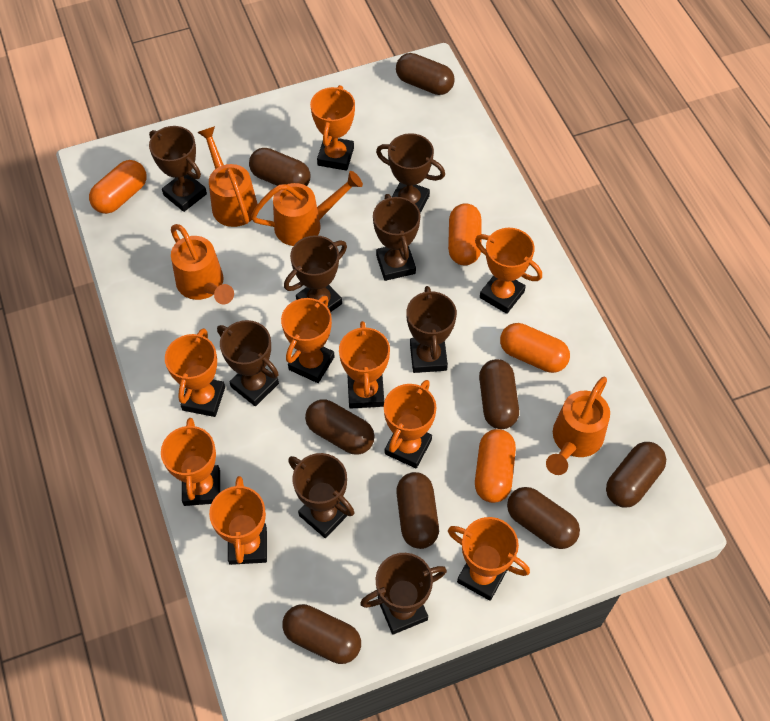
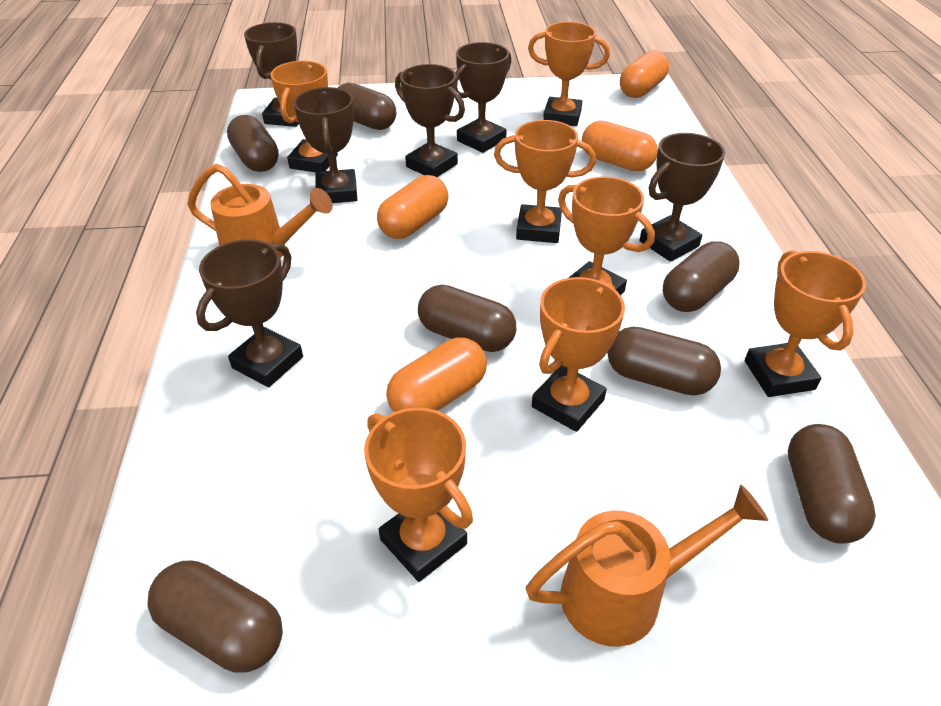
brown capsule: [249,148,311,186] [282,604,361,664] [305,399,375,455] [396,53,454,95] [396,472,439,549] [479,359,519,429] [507,487,580,549] [606,442,666,507] = 8 -> [147,560,283,672] [227,115,279,172] [338,83,396,130] [418,285,516,352] [608,327,721,395] [663,241,740,312] [788,424,876,544] = 7
brown trophy: [149,126,207,212] [217,320,279,406] [284,235,347,312] [288,453,354,538] [360,553,447,635] [373,194,420,281] [376,133,445,213] [406,286,457,373] = 8 -> [196,240,303,387] [244,22,299,127] [293,87,357,203] [395,64,465,177] [455,42,511,153] [639,133,725,262] = 6
orange trophy: [161,418,220,506] [165,328,225,417] [209,476,267,565] [281,296,335,383] [310,85,355,171] [339,321,390,409] [384,380,437,468] [448,517,530,601] [475,228,542,314] = 9 -> [270,61,338,172] [364,407,473,582] [494,120,596,243] [528,22,610,126] [532,277,625,432] [558,176,655,295] [745,250,866,397] = 7
orange watering can: [171,224,234,305] [197,126,258,227] [251,171,363,246] [546,377,610,475] = 4 -> [187,164,333,258] [526,485,768,647] = 2

